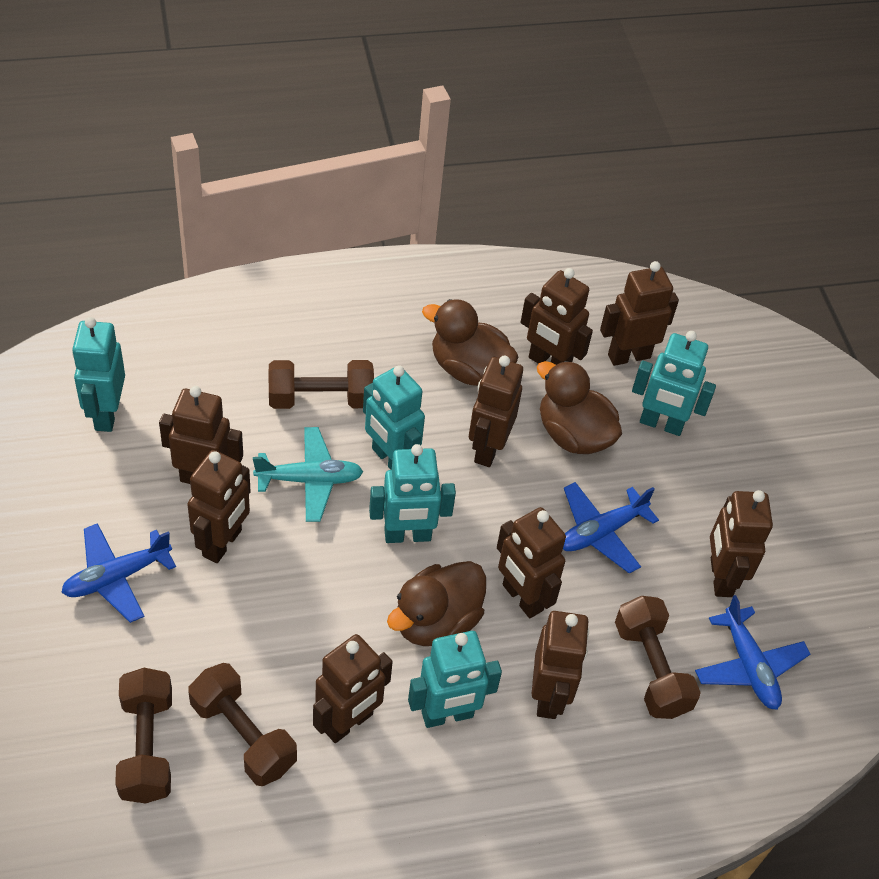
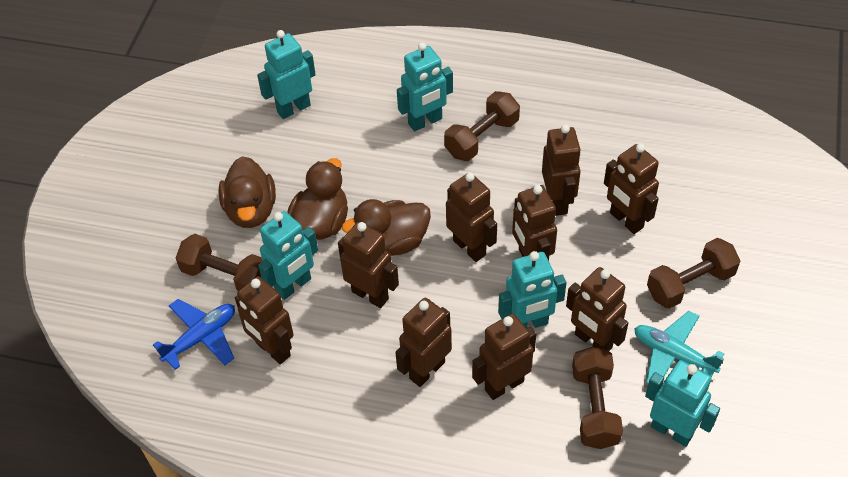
blue plane: [61,523,176,623] [563,482,659,574] [695,595,810,710] = 3 -> [153,299,235,370] = 1

